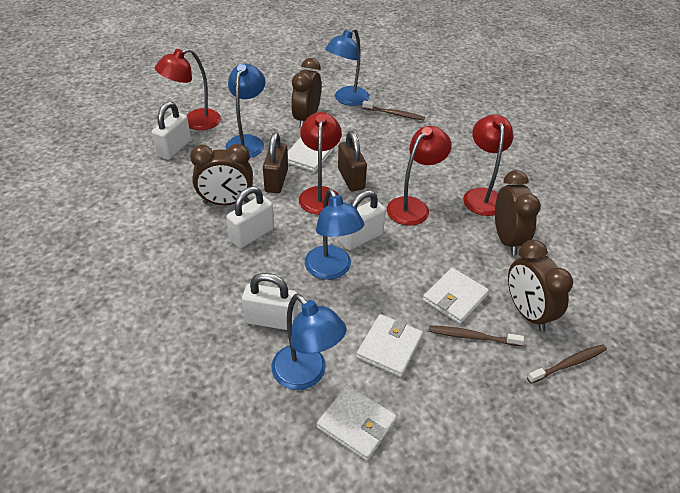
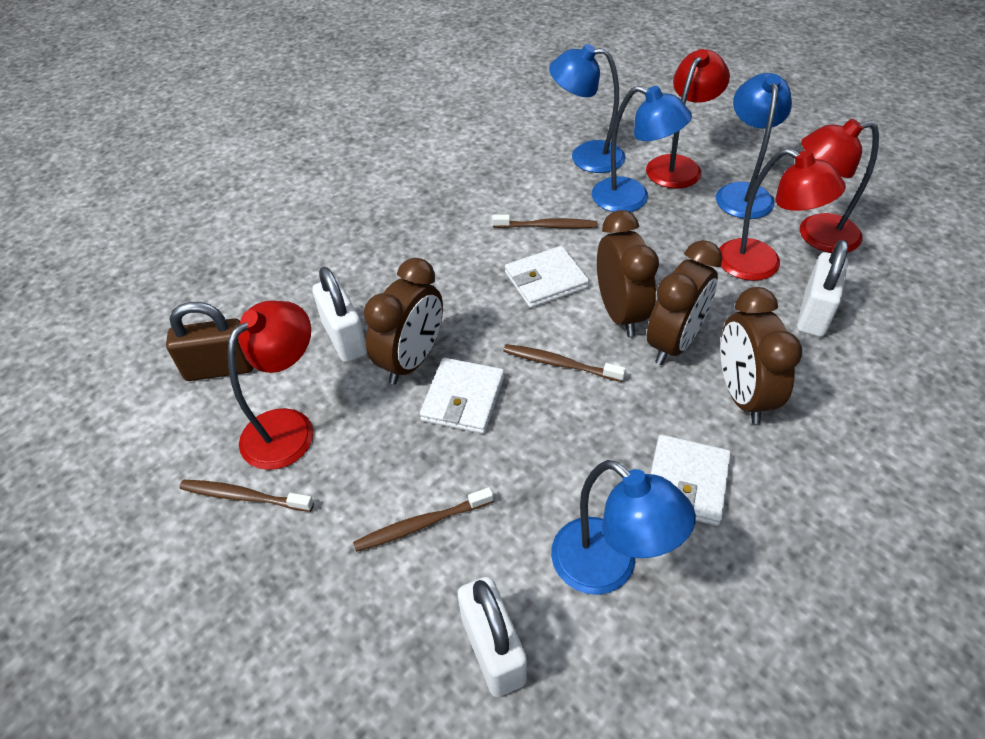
brown padlock: [263,132,288,193] [338,131,367,191] = 2 -> [166,302,254,381] = 1
brown toothbrush: [362,101,425,120] [429,326,524,346] [527,344,607,384] = 3 -> [179,480,314,512] [353,487,493,552] [492,215,598,229] [503,344,626,382] = 4
white padlock: [152,101,191,160] [227,186,274,248] [242,273,298,330] [339,190,386,250] = 4 -> [312,267,367,362] [458,577,527,697] [797,240,848,337] = 3
white wallet: [288,137,333,172] [317,385,397,461] [356,314,423,377] [423,268,489,324] = 4 -> [420,358,504,434] [505,246,589,308] [650,434,731,526] = 3

